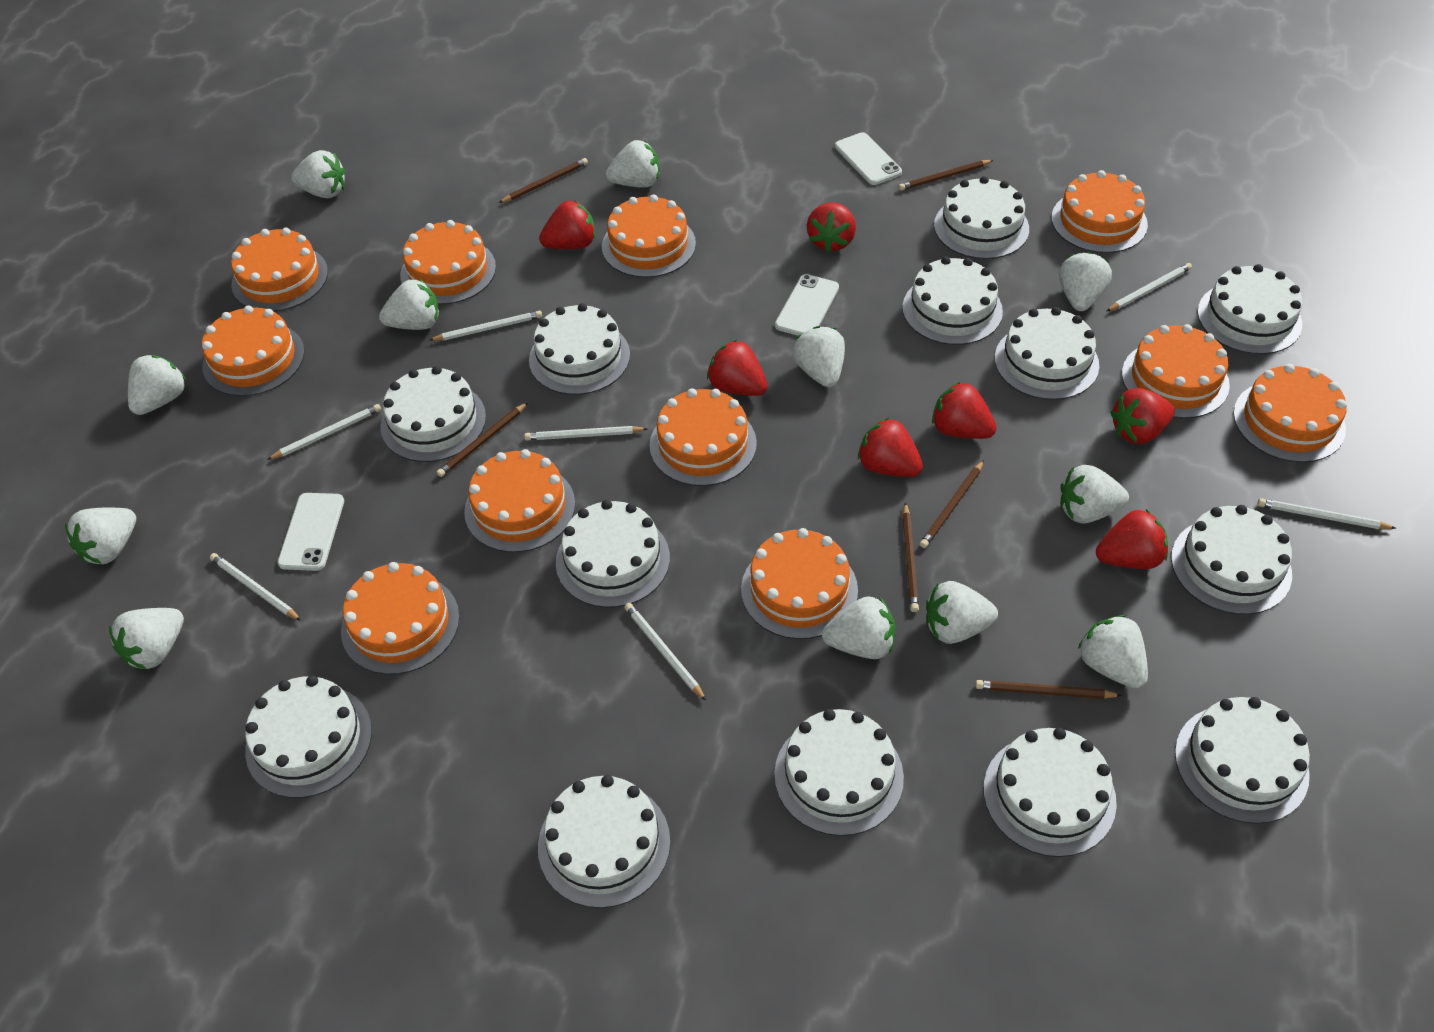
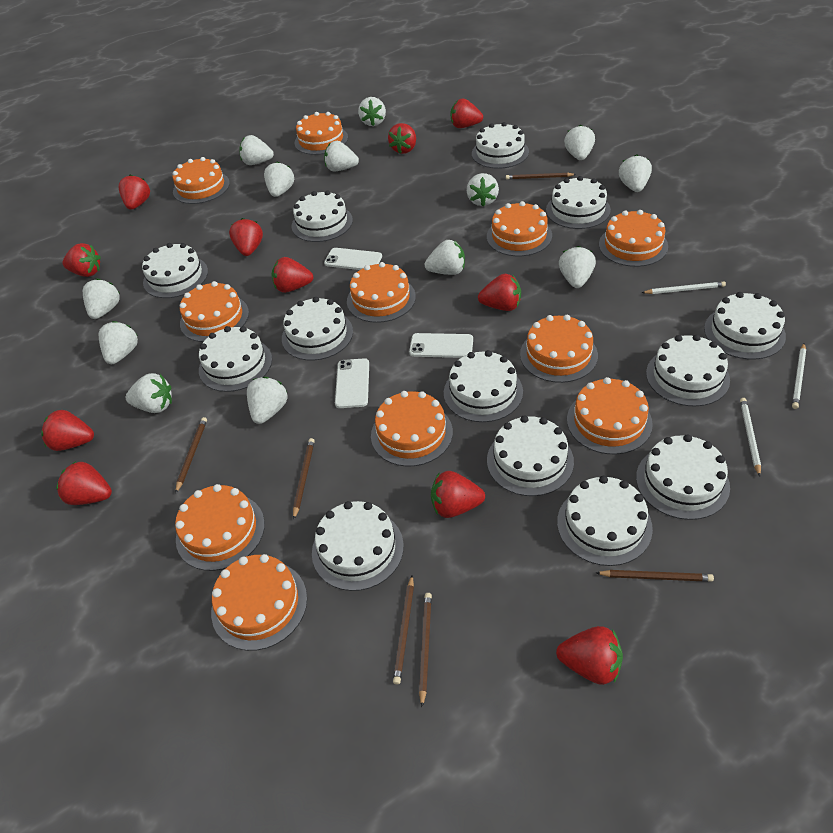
red strawberry: [539,200,595,249] [707,340,768,396] [807,203,856,252] [858,418,923,477] [932,382,997,439] [1096,509,1168,569] [1110,388,1175,444] = 7 -> [41,410,94,451] [56,461,112,505] [62,243,101,277] [119,175,150,210] [229,218,263,256] [272,257,313,293] [388,123,416,154] [431,471,485,518] [450,98,483,128] [478,274,521,311] [556,626,623,685] = 11
white pencil: [210,553,301,621] [267,404,381,460] [429,311,542,341] [524,426,647,441] [624,603,706,701] [1107,263,1192,311] [1257,498,1396,529] = 7 -> [641,281,726,294] [740,398,761,476] [792,343,806,409] = 3
white strawberry: [65,508,136,564] [109,608,184,669] [128,355,187,415] [291,150,345,198] [379,279,439,330] [606,140,659,188] [792,326,845,387] [822,596,895,659] [926,581,998,644] [1059,252,1112,311] [1060,465,1129,524] [1078,615,1148,688] = 12 -> [83,279,120,319] [99,321,138,364] [126,373,172,413] [239,135,274,165] [247,377,288,424] [264,161,294,197] [324,141,359,171] [358,97,386,126] [424,240,465,275] [467,173,499,206] [559,246,596,288] [564,125,595,160] [619,155,652,192] = 13

